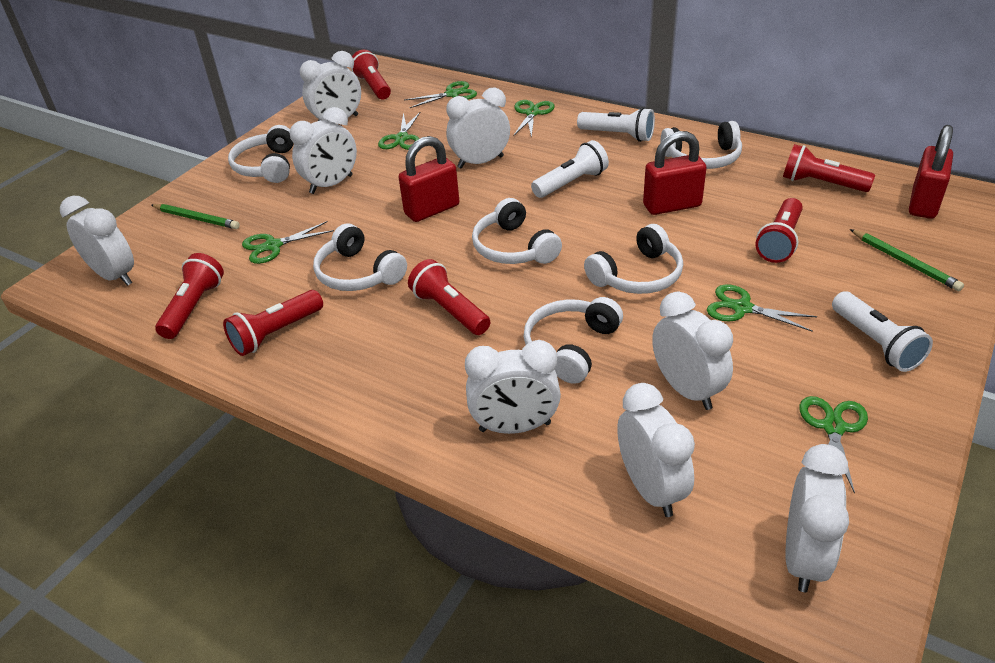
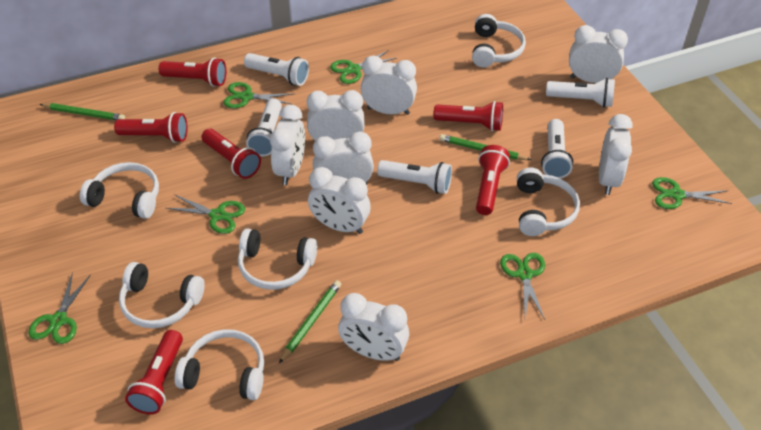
green pencil: [151,204,240,229] [850,229,964,291] = 2 -> [39,103,125,120] [279,280,341,363] [439,134,531,160] = 3
red padlock: [399,136,459,222] [643,131,706,215] [909,125,953,219] = 3 -> none = 0
white flashlight: [531,140,609,198] [577,107,655,142] [832,291,933,372] = 3 -> [244,53,309,86] [246,98,282,156] [377,160,452,194] [541,119,573,179] [546,78,615,107] = 5

